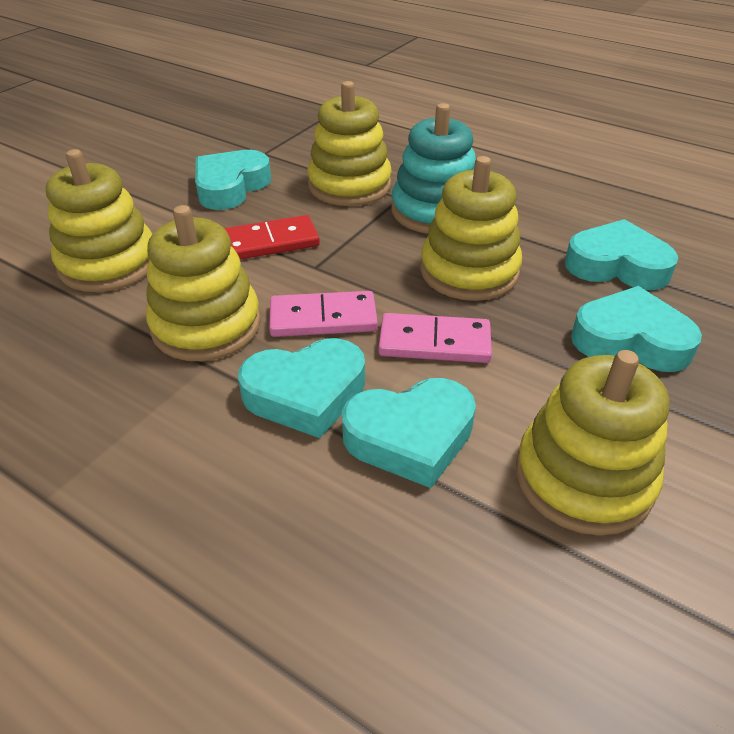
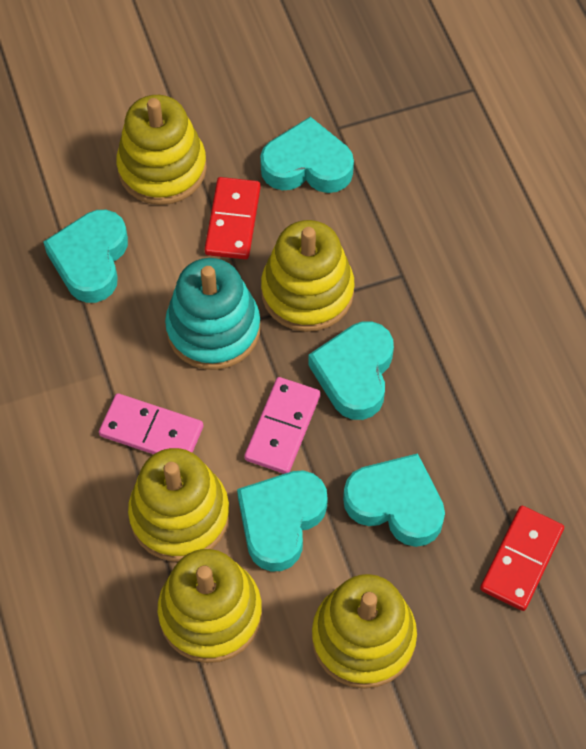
red domino: [225,215,320,259] = 1 -> [205,177,261,260] [480,506,564,611] = 2

